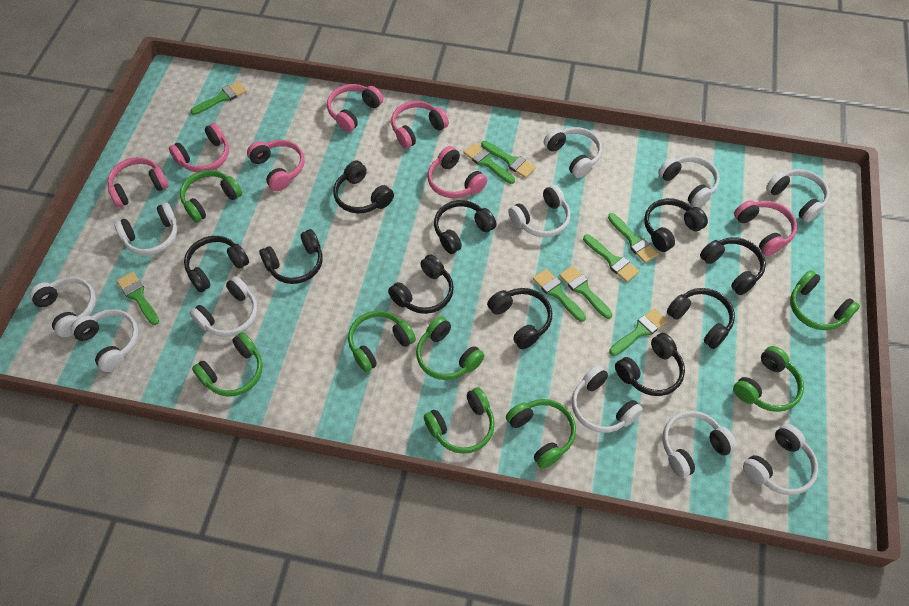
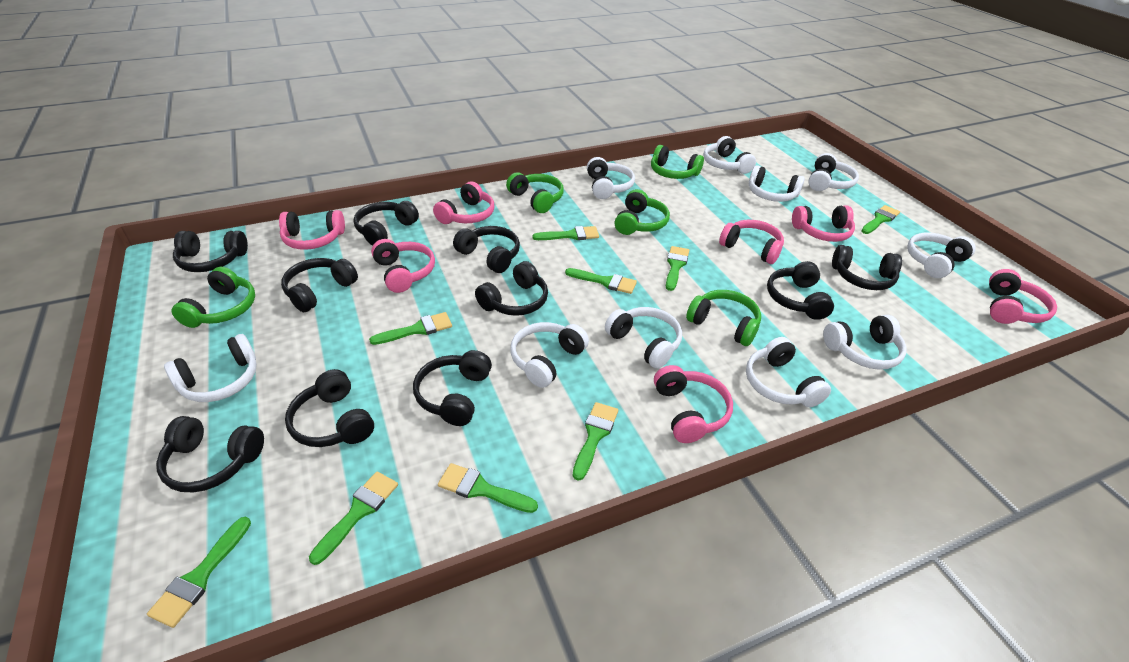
green headphones: [180,170,242,223] [192,332,263,397] [348,311,416,372] [416,316,484,380] [424,387,495,454] [506,399,576,469] [733,346,804,412] [790,270,860,330] = 8 -> [171,267,255,328] [506,172,564,213] [615,189,670,235] [651,145,704,179] [686,290,761,346] = 5
white headphones: [29,277,96,337] [70,309,139,372] [114,203,178,255] [190,276,258,337] [508,185,570,238] [544,127,602,178] [572,365,643,433] [658,155,720,207] [662,411,737,478] [743,424,818,495] [766,169,830,223] = 11 -> [164,334,257,402] [510,322,589,388] [587,157,635,199] [605,307,682,369] [703,136,756,174] [746,337,831,407] [749,165,805,202] [808,153,859,191] [823,315,907,370] [907,232,976,278] = 10

